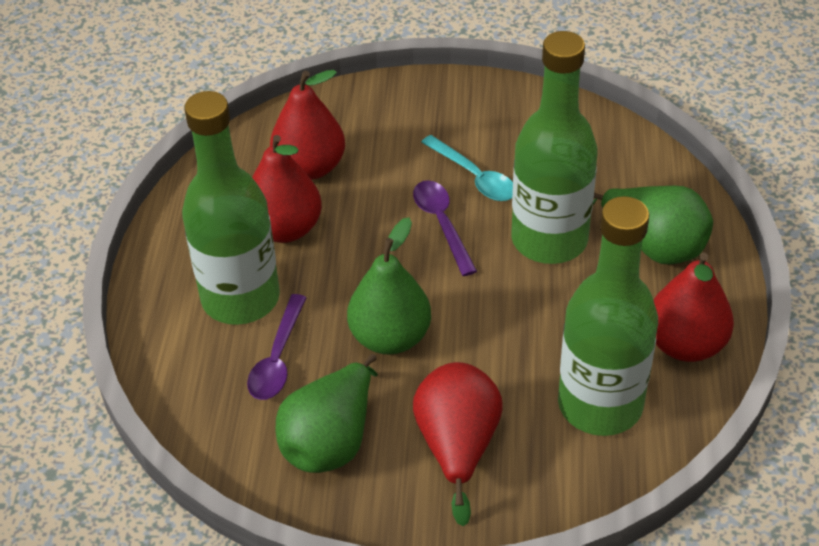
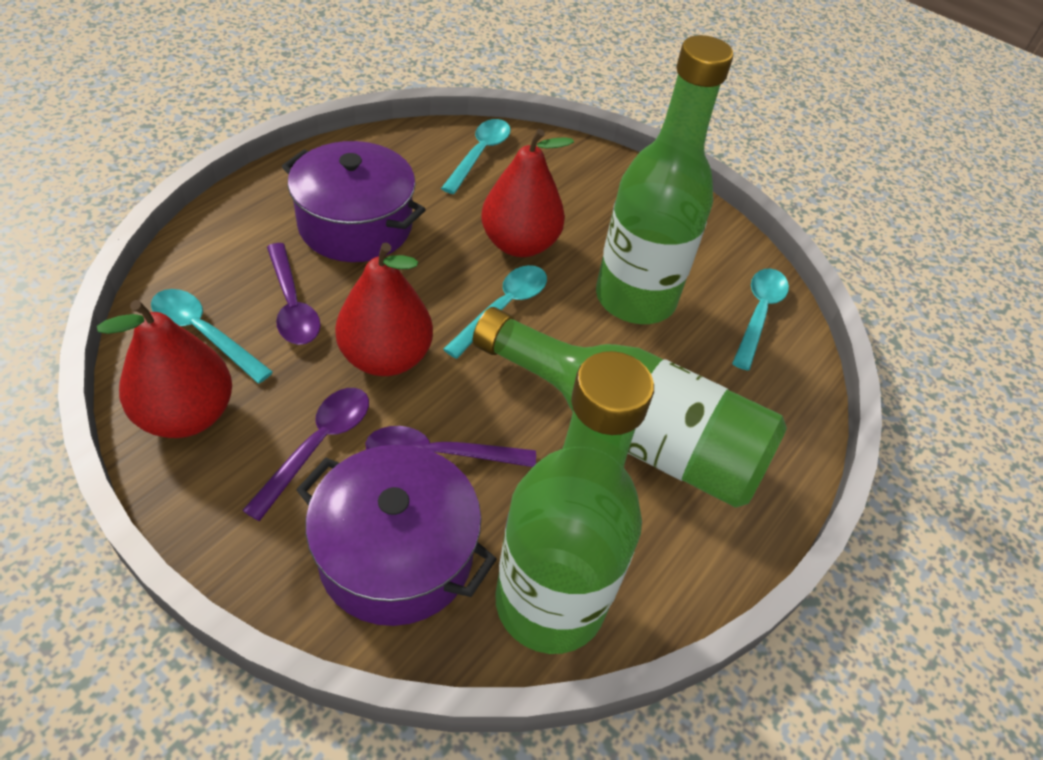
green pear: [276,354,378,473] [347,218,431,354] [593,186,713,265] = 3 -> none = 0
purple pot: none = 0 -> [282,141,426,262] [296,445,497,626] = 2
purple spoon: [247,294,307,400] [413,180,477,276] = 2 -> [242,388,369,521] [267,243,321,345] [365,426,536,467] = 3
red pear: [252,135,322,243] [270,70,345,180] [413,362,502,526] [654,253,734,362] = 4 -> [97,300,232,438] [335,243,433,376] [481,129,574,257] = 3
turquoise spoon: [421,135,513,201] = 1 -> [151,289,273,383] [441,119,511,194] [443,265,547,359] [732,268,789,371] = 4

